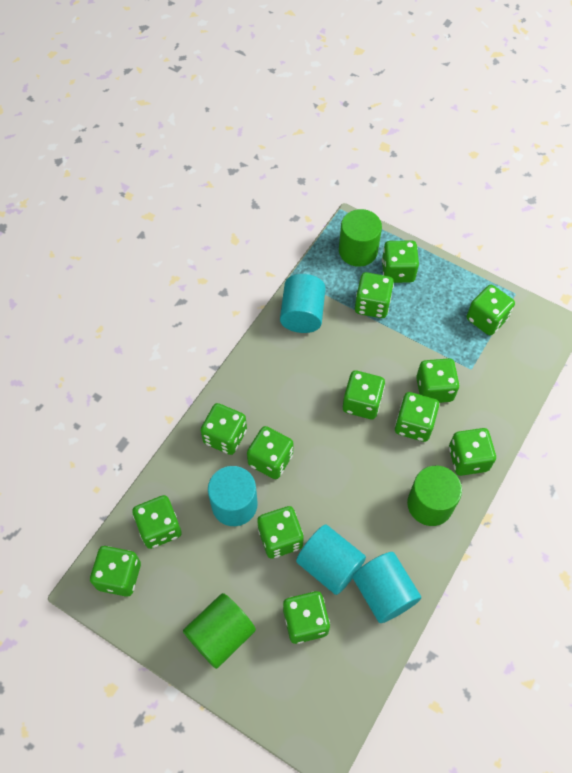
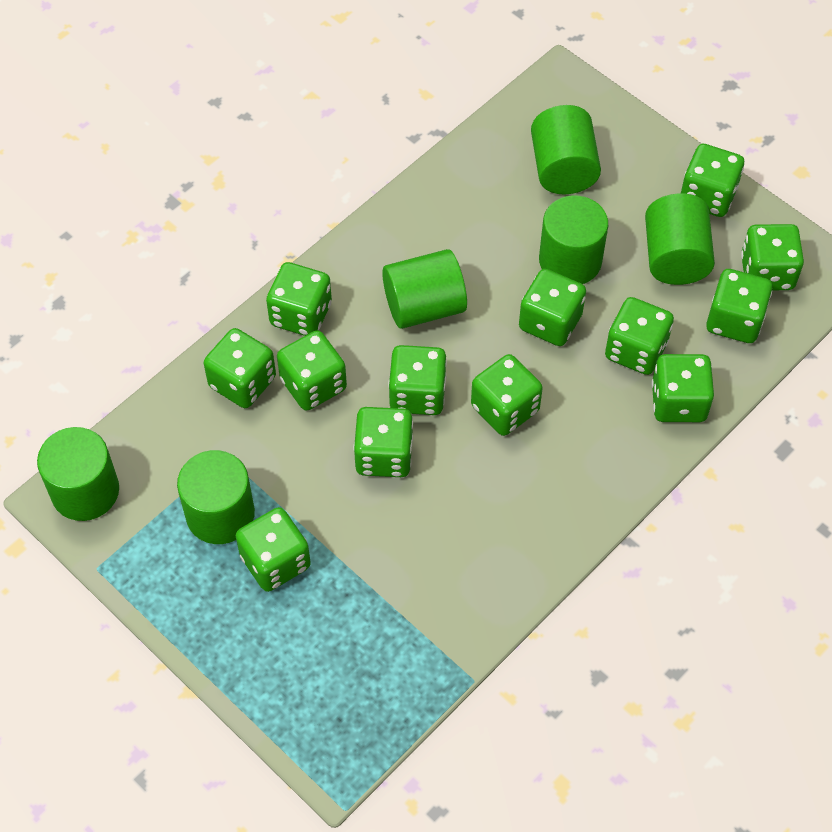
green cylinder: [183,593,256,669] [339,209,382,267] [407,466,462,526] = 3 -> [37,427,119,521] [177,450,255,544] [382,249,467,329] [531,105,601,194] [539,195,608,284] [645,193,715,285] = 6
turquoise cylinder: [208,466,258,526] [280,274,326,333] [296,524,366,595] [353,552,421,623] = 4 -> none = 0

